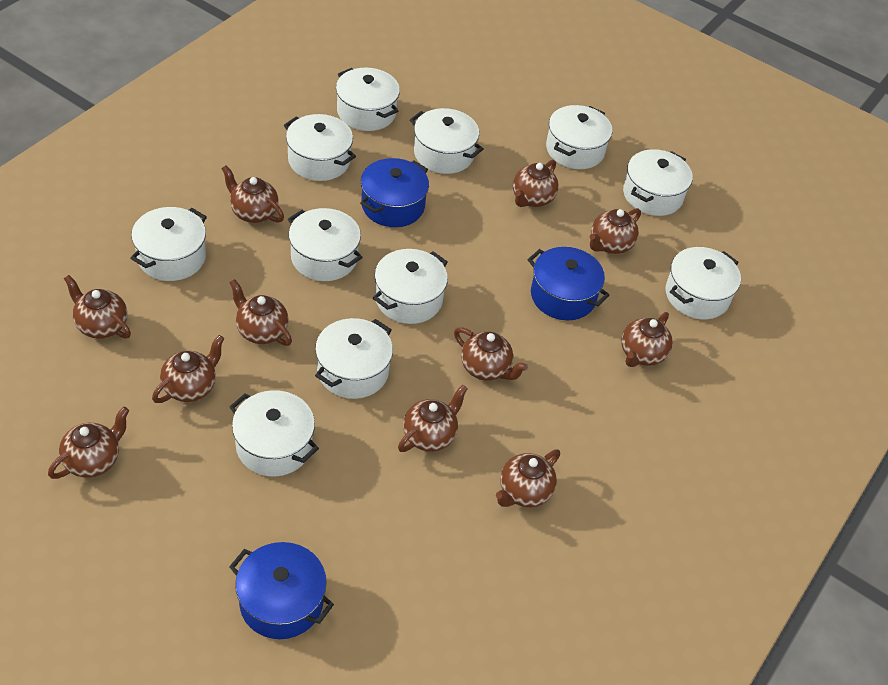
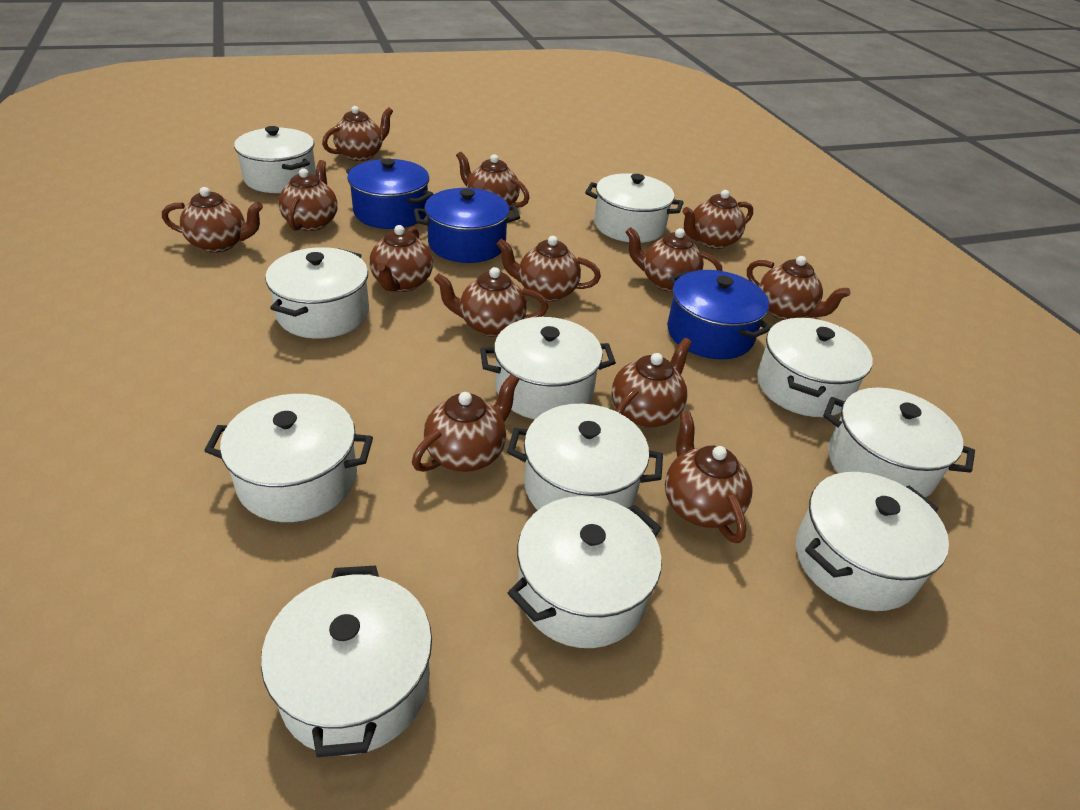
brown teapot: [48,407,129,479] [64,275,131,339] [152,335,225,403] [221,165,284,223] [229,279,292,346] [398,385,468,452] [454,327,528,381] [496,449,560,507] [513,160,559,207] [590,208,641,254] [621,312,673,367] = 11 -> [162,187,263,253] [278,160,338,231] [322,106,393,161] [369,225,433,292] [412,374,519,472] [434,267,548,337] [456,152,529,208] [496,236,601,302] [611,338,692,428] [626,227,722,292] [665,411,753,543] [682,190,753,249] [747,256,851,320] = 13

